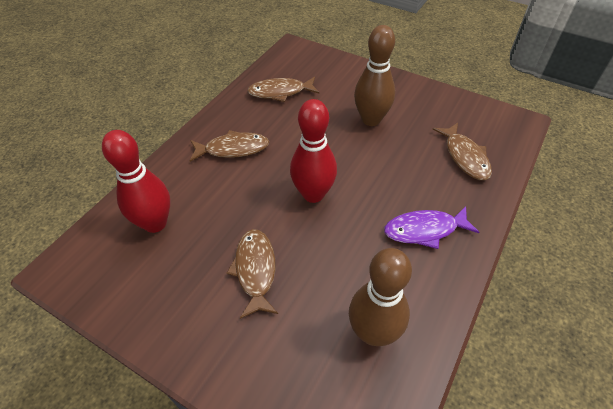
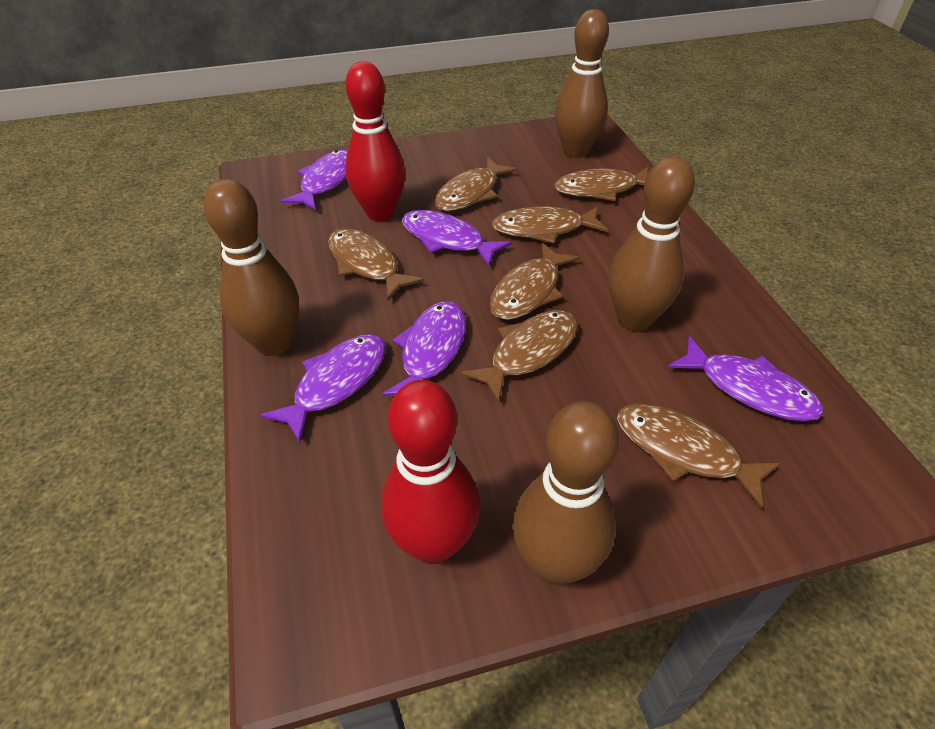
brown bowling pin: [349,248,412,346] [354,25,395,126] = 2 -> [203,179,299,356] [512,401,619,585] [555,9,609,158] [609,156,695,331] = 4
brown fish: [190,130,269,162] [227,229,278,319] [247,77,319,102] [433,123,492,180] = 4 -> [328,228,424,300] [434,157,517,212] [461,310,578,403] [489,243,580,320] [492,206,608,244] [554,167,648,201] [617,403,781,509] = 7
purple fish: [384,206,479,249] = 1 -> [260,334,386,442] [281,150,348,210] [382,301,466,396] [402,210,511,267] [667,336,823,421] = 5

